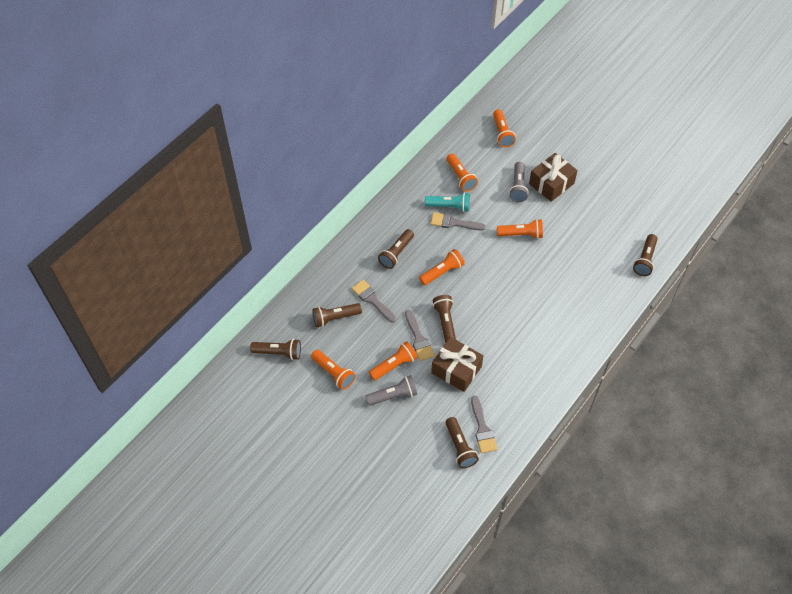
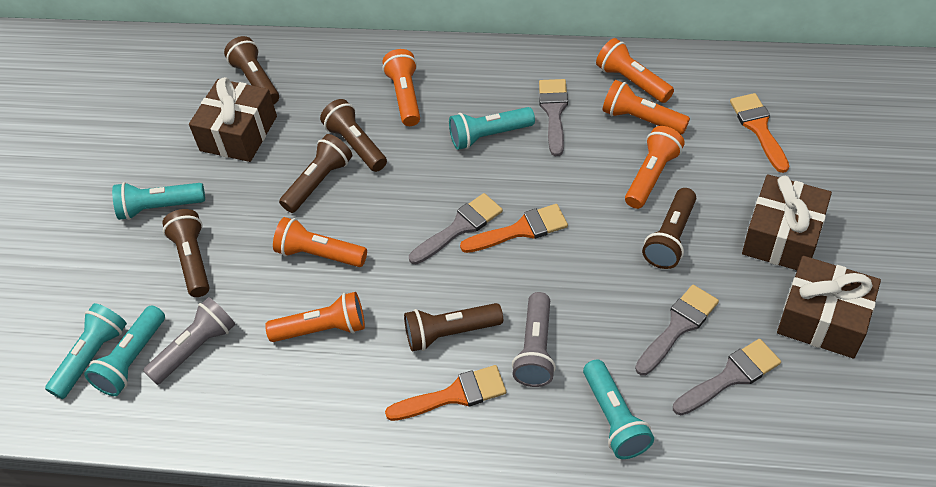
brown gift: [431,337,483,392] [529,153,578,202] = 2 -> [189,77,277,162] [742,174,832,270] [777,256,881,359] = 3
orange brush: none = 0 -> [385,365,506,421] [460,204,568,253] [730,93,789,173] = 3
turquoise flashlight: [425,192,470,212] = 1 -> [45,303,127,399] [84,306,165,396] [112,182,205,220] [449,107,535,150] [583,359,654,459] = 5

